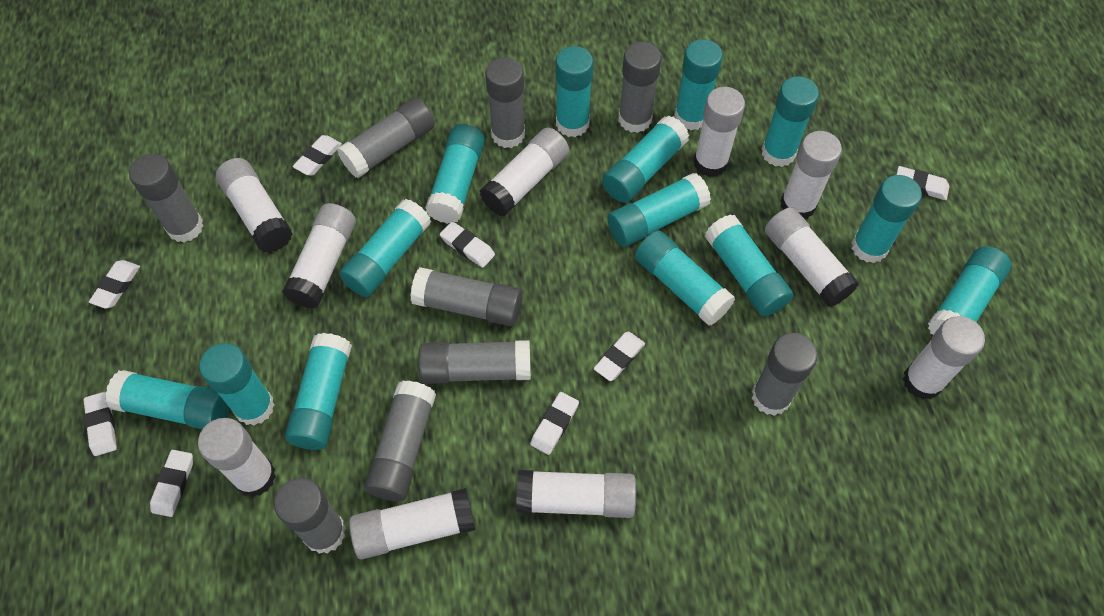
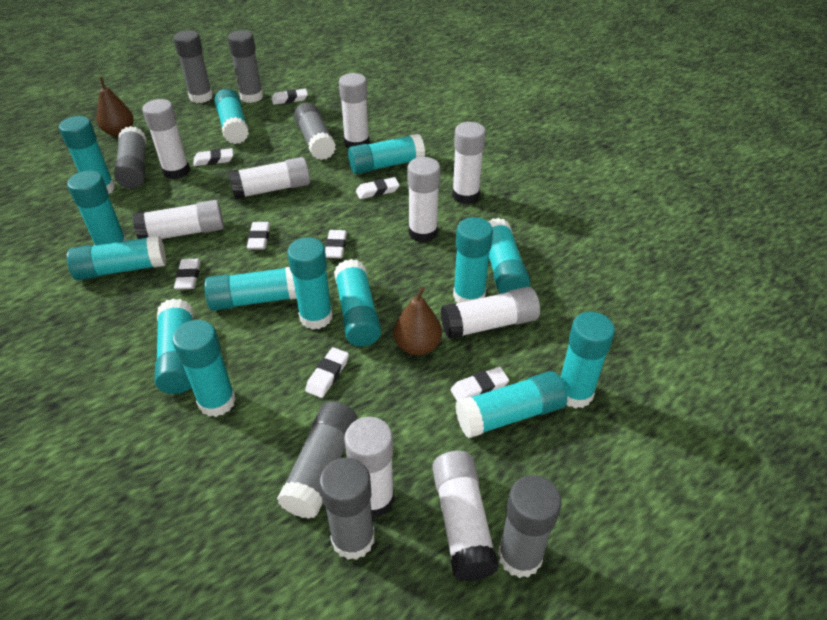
brown pear: none = 0 -> [96,77,133,137] [394,287,442,356] = 2
grey glue stick: [129,154,204,242] [274,478,346,554] [337,98,435,178] [364,381,436,501] [410,267,522,326] [418,340,531,384] [485,57,525,148] [618,42,662,133] [752,333,818,416] = 9 -> [114,126,146,189] [173,30,213,103] [228,30,263,103] [277,401,358,519] [294,102,336,160] [319,457,375,560] [498,475,561,578] = 7
white glue stick: [198,418,276,497] [216,158,293,253] [282,203,356,309] [349,488,476,559] [480,128,569,216] [516,470,636,518] [693,87,745,177] [765,207,859,307] [780,131,842,219] [903,316,985,399] = 10 -> [133,200,224,239] [142,99,190,179] [228,157,310,199] [339,73,370,149] [344,417,395,518] [408,157,440,242] [432,451,499,582] [441,287,540,339] [452,122,486,204] = 9

